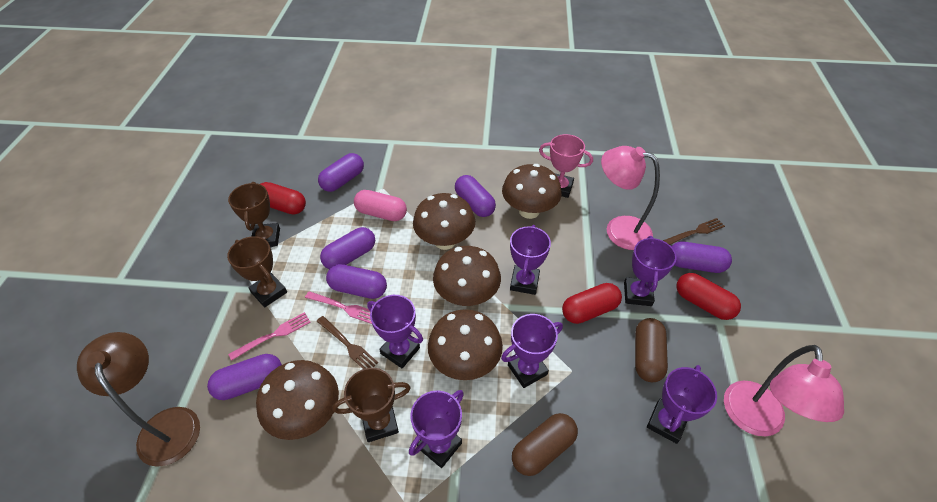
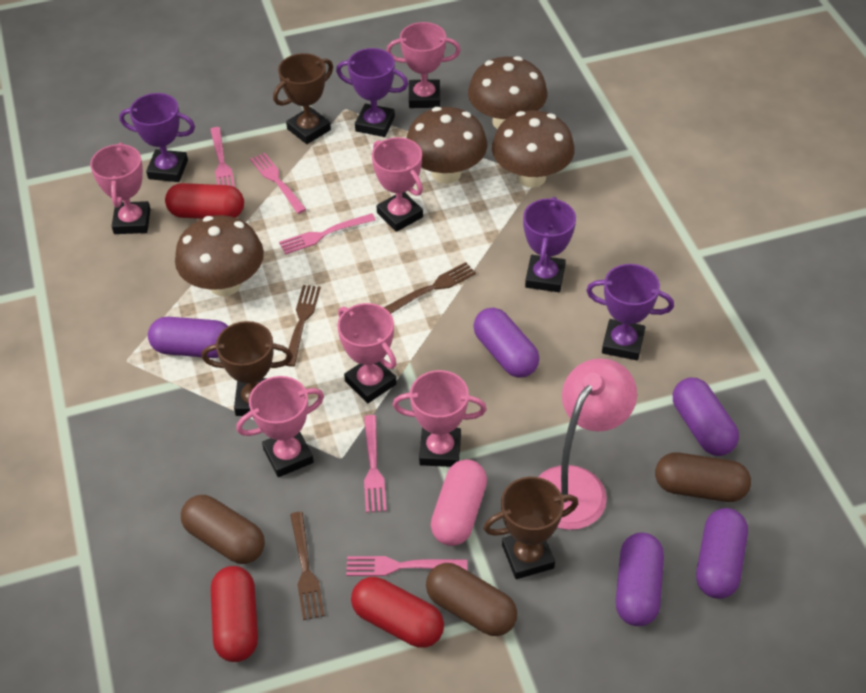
brown capsule: [512,413,578,476] [635,318,668,382] = 2 -> [181,495,265,564] [426,563,517,636] [655,453,751,502] = 3
brown fork: [317,316,378,369] [663,218,725,245] = 2 -> [285,285,321,367] [290,512,325,620] [384,262,476,314] = 3
brown lamp: [77,332,200,467] = 1 -> none = 0
brown mushroom: [256,360,339,440] [413,193,475,250] [428,309,503,380] [433,246,501,306] [502,164,562,219] = 5 -> [175,215,264,297] [407,107,487,184] [468,56,547,129] [492,110,575,188] = 4
pink fork: [228,312,311,361] [305,291,372,324] = 2 -> [210,127,235,187] [250,153,306,214] [279,213,376,255] [346,556,467,576] [364,415,386,513] = 5
pink lamp: [601,146,660,250] [724,345,844,436] = 2 -> [538,358,637,530] = 1
pink trophy: [539,134,593,198] = 1 -> [90,143,151,234] [236,376,324,477] [337,303,397,403] [372,137,423,232] [386,22,461,108] [393,370,487,467] = 6
purple capsule: [207,354,282,400] [318,153,364,192] [320,227,375,269] [326,264,387,299] [455,175,496,217] [671,242,732,273] = 6 -> [148,317,228,358] [473,308,539,378] [616,533,664,626] [673,378,739,456] [696,508,748,599] = 5
purple trophy: [367,295,423,368] [409,390,464,468] [501,314,563,388] [510,225,551,295] [624,236,676,306] [647,365,717,444] = 6 -> [119,93,195,182] [336,48,408,137] [523,197,576,292] [586,264,674,360] = 4

